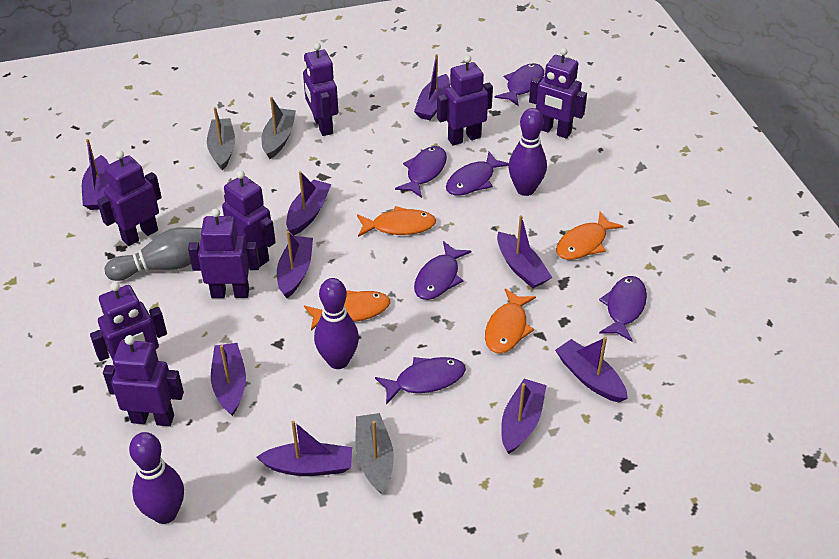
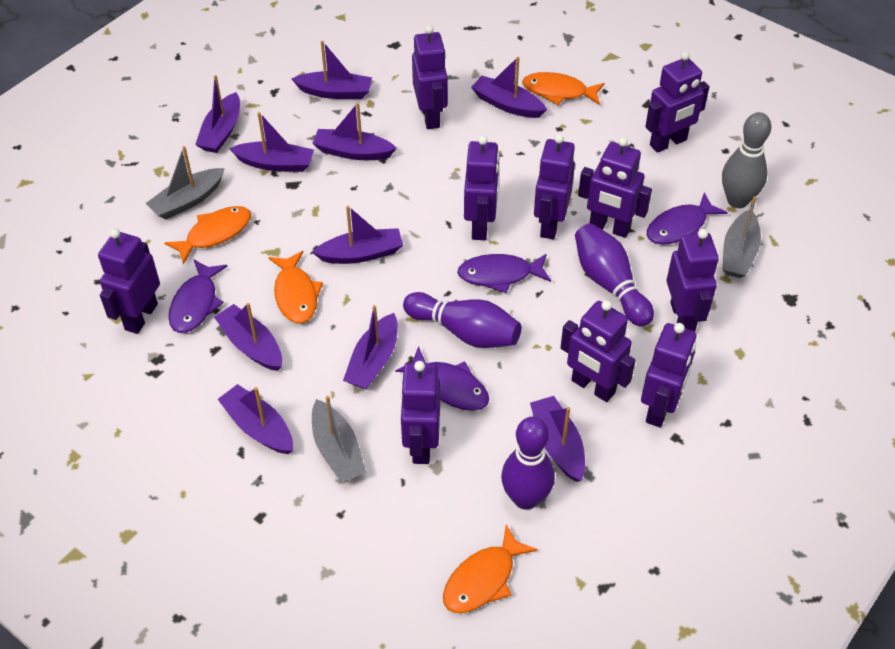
purple boat: [82,139,110,210] [211,343,246,416] [256,421,352,476] [277,231,313,298] [286,171,332,236] [414,54,450,120] [497,215,552,289] [501,379,546,454] [555,337,628,403] = 9 -> [195,75,240,153] [214,303,282,371] [218,384,293,454] [229,112,314,172] [291,41,372,99] [312,103,397,160] [312,206,403,264] [343,305,398,389] [471,57,547,118] [530,396,585,482] = 10
purple fish: [375,357,466,405] [395,146,447,198] [414,241,471,300] [446,152,509,196] [495,63,544,107] [599,276,647,342] = 6 -> [168,259,227,333] [396,346,489,411] [457,254,551,293] [647,192,728,245] = 4
purple robot: [90,282,167,361] [97,151,162,246] [103,335,184,426] [188,208,260,298] [222,170,276,267] [303,43,338,136] [437,55,493,146] [529,48,587,139] = 8 -> [98,228,160,334] [400,361,440,464] [412,25,448,129] [464,135,500,240] [534,134,575,239] [560,300,636,402] [578,137,652,238] [641,323,696,427] [645,51,709,153] [667,229,719,332] = 10

